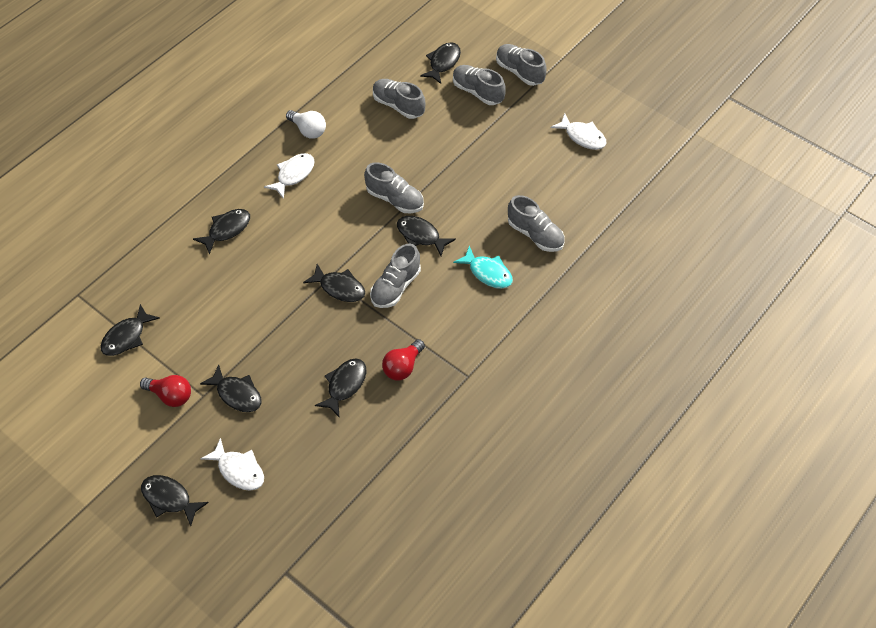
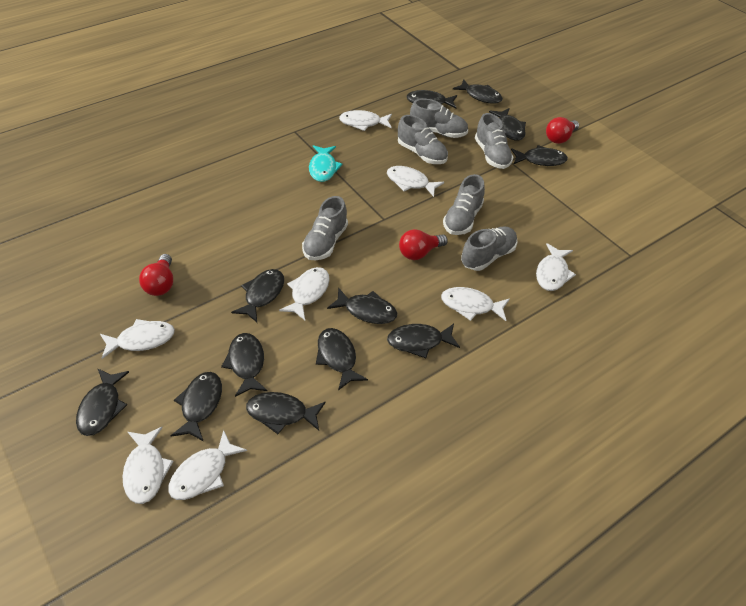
black fish: [100,304,160,356] [141,475,209,526] [193,209,250,255] [200,364,262,412] [303,264,365,302] [315,359,366,417] [397,216,456,256] [420,42,461,84] = 8 -> [76,368,129,436] [170,372,222,442] [221,333,268,397] [231,269,284,322] [246,392,326,434] [316,328,368,390] [327,288,397,324] [387,323,460,358] [406,90,457,108] [453,79,503,104] [489,108,526,141] [511,145,568,166] = 12
red light bulb: [140,375,191,407] [382,339,425,380] = 2 -> [139,254,173,296] [399,229,448,260] [546,117,579,144] = 3
white fish: [200,438,264,491] [264,153,315,199] [551,113,607,150] = 3 -> [100,319,175,359] [122,427,174,504] [168,430,247,500] [279,267,330,320] [339,110,392,131] [387,166,444,197] [441,287,510,321] [536,243,576,291] = 8
white light bulb: [286,110,326,139] = 1 -> none = 0

